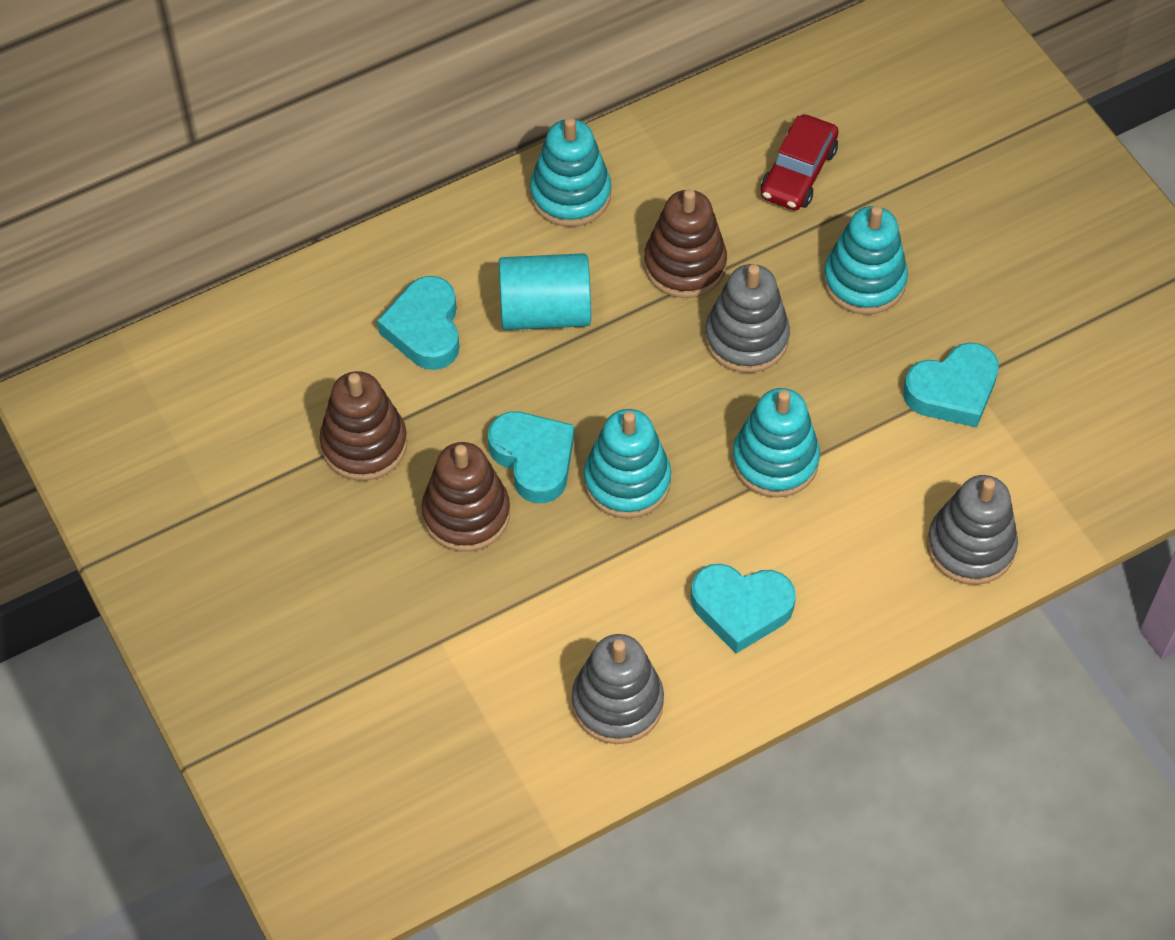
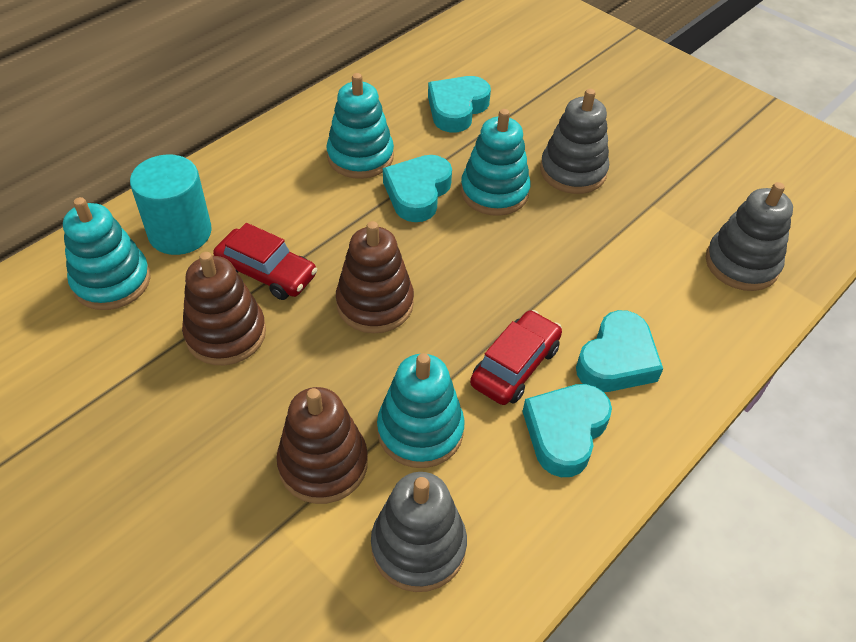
red car: [761,114,839,210] = 1 -> [213,223,317,300] [470,310,562,405] = 2

